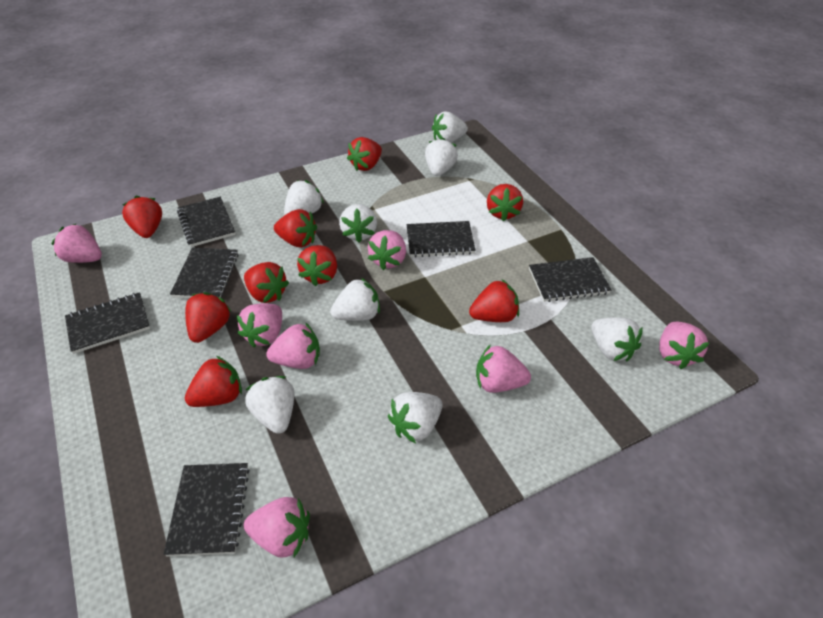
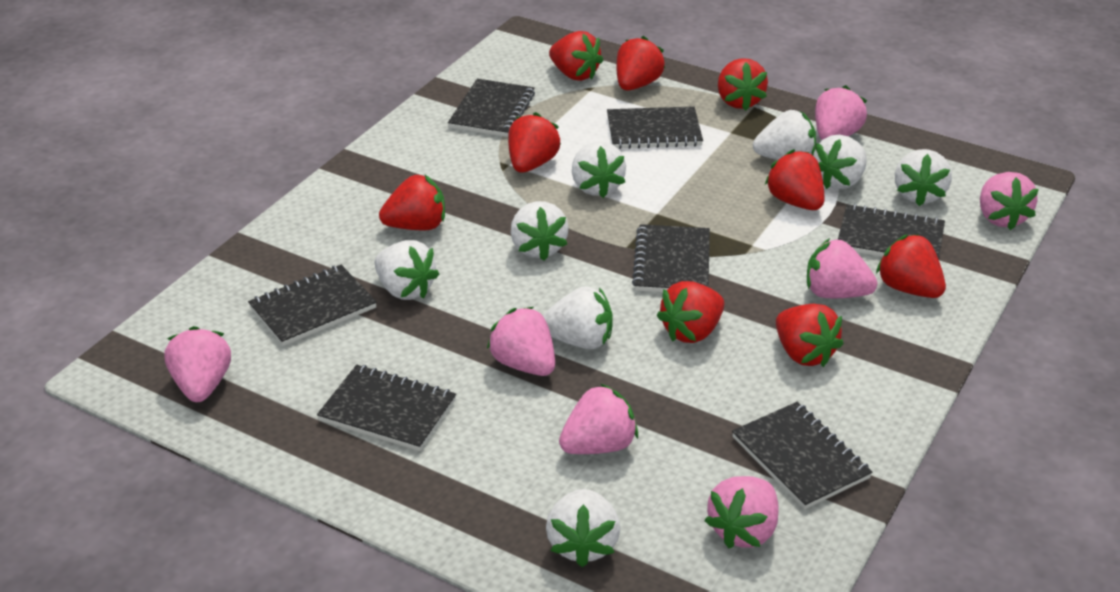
black notebook: [65,292,150,354] [164,463,250,556] [170,248,238,298] [177,197,236,247] [407,221,476,257] [529,257,611,302] = 6 -> [248,265,377,346] [317,365,456,451] [448,79,535,137] [607,106,703,149] [632,224,710,292] [732,402,872,509] [838,204,945,259] = 7

